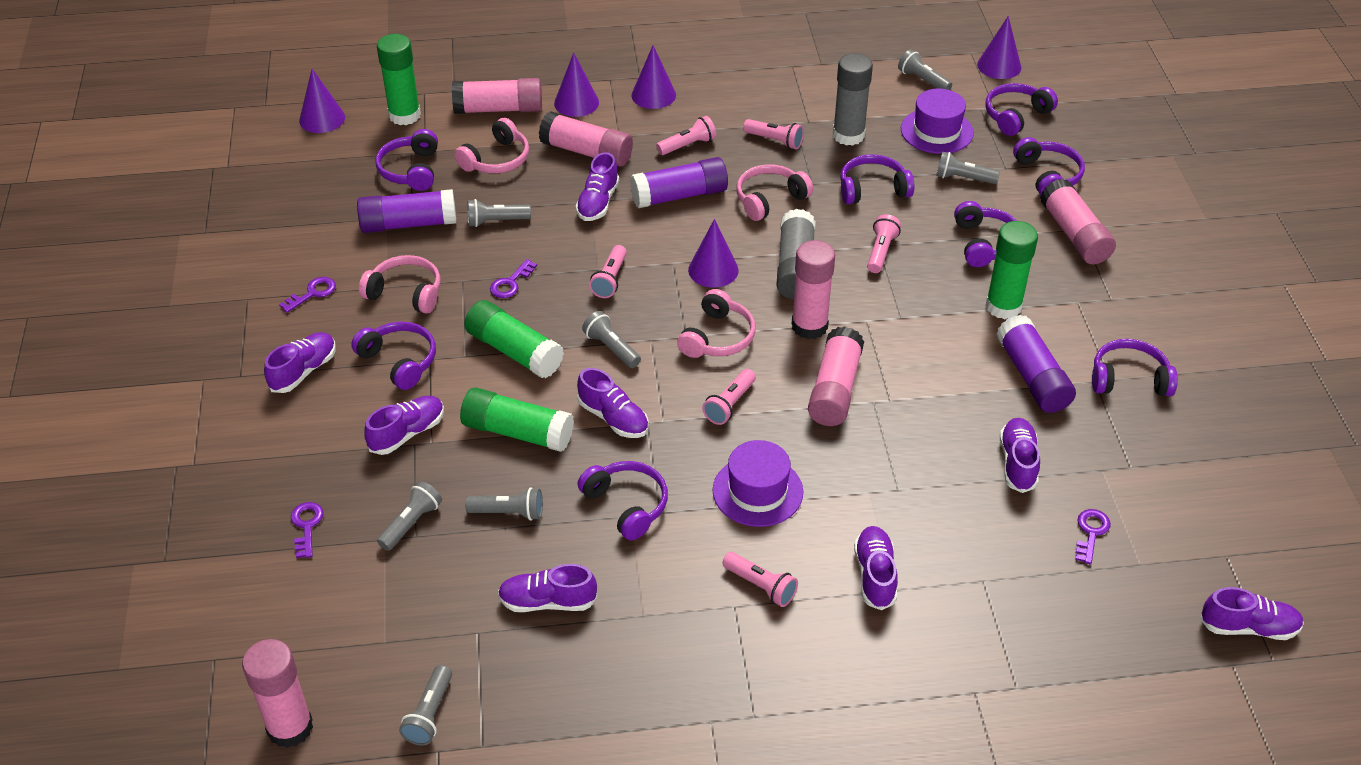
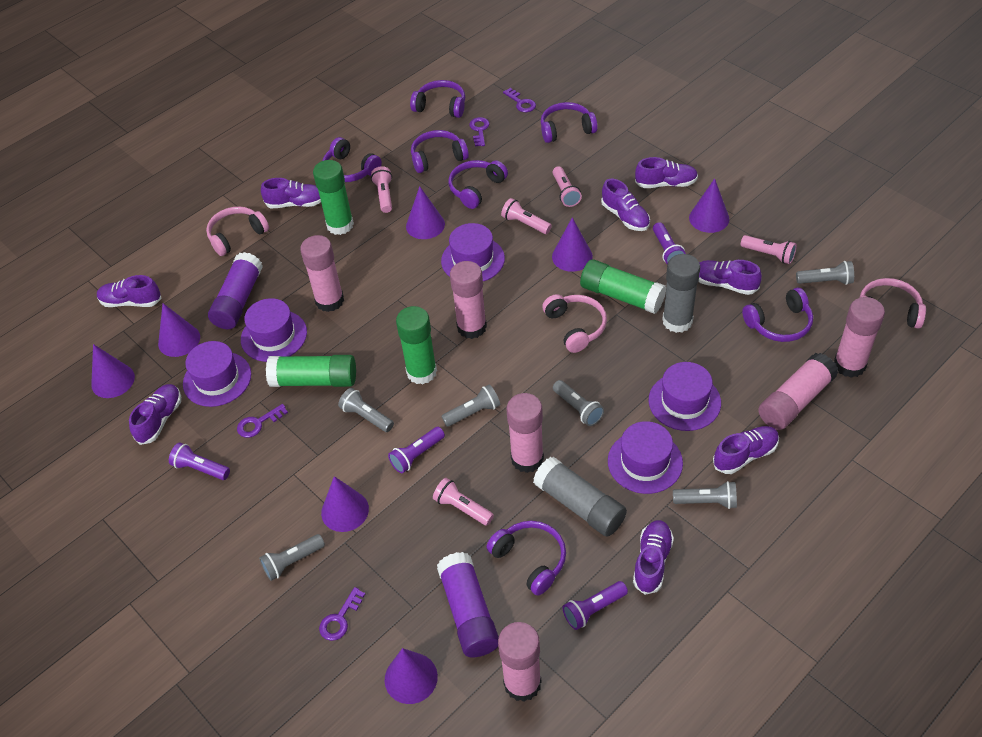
grey flashlight: [377,481,442,551] [399,665,452,745] [465,487,543,521] [468,199,531,227] [582,311,641,368] [898,49,952,90] [936,151,1000,184] = 7 -> [259,534,325,581] [338,388,394,432] [441,384,500,427] [553,380,604,426] [673,481,737,509] [796,261,854,285] = 6
pink flashlight: [589,245,627,298] [656,116,716,155] [702,369,756,425] [722,552,798,607] [743,119,804,149] [867,214,901,273] = 6 -> [371,166,392,213] [433,478,494,526] [501,198,552,234] [552,166,582,207] [741,235,797,264] = 5
pink headphones: [359,255,441,314] [454,118,529,174] [677,289,756,358] [736,164,813,221] = 4 -> [206,206,269,256] [542,294,607,353] [859,278,926,328] = 3
purple cone: [299,69,345,133] [554,53,599,117] [631,45,676,109] [688,219,739,288] [977,16,1022,79] = 5 -> [91,344,135,398] [158,303,200,357] [321,476,369,532] [385,648,438,704] [406,186,445,239] [552,217,593,272] [689,178,730,233] = 7
purple flashlight: none = 0 -> [169,443,230,480] [388,427,445,473] [562,581,628,630] [653,222,686,265] = 4
purple glue stick: [357,189,456,233] [630,157,728,208] [996,315,1076,413] = 3 -> [208,252,263,329] [437,552,499,658] = 2
purple hat: [712,440,803,527] [901,89,974,154] = 2 -> [183,341,251,407] [241,298,307,362] [441,223,505,281] [608,421,683,494] [649,362,721,431] = 5
purple headphones: [351,321,436,390] [375,129,438,191] [577,461,668,540] [840,154,914,204] [954,201,1017,267] [985,83,1058,136] [1013,137,1085,195] [1092,339,1178,396] = 8 -> [323,137,382,182] [410,80,465,118] [411,130,469,173] [449,160,508,209] [486,521,566,596] [541,102,597,143] [742,288,813,342] = 7

